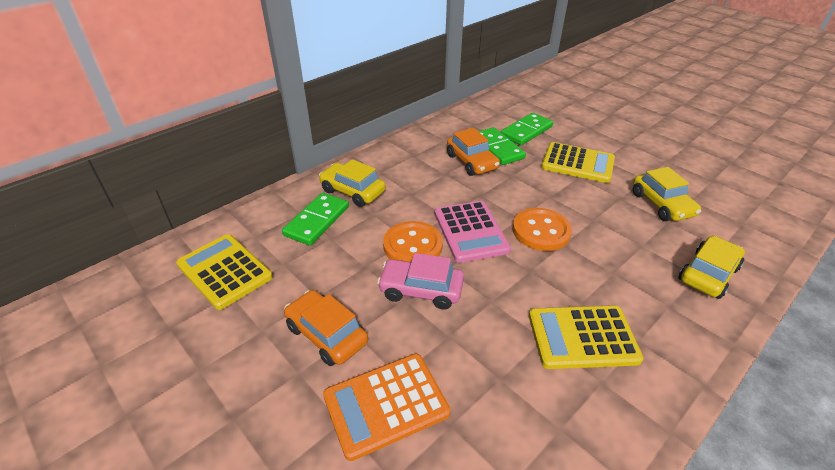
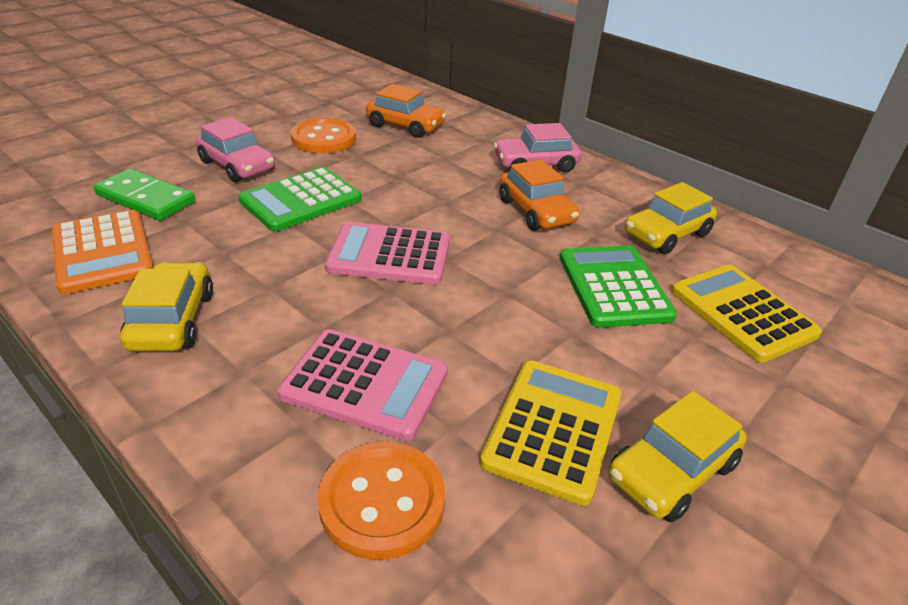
green calculator: none = 0 -> [238,167,361,231] [560,245,677,328] = 2
green domino: [282,193,349,246] [478,127,526,165] [501,113,553,145] = 3 -> [94,169,195,221] = 1
pink calculator: [435,201,511,263] = 1 -> [278,329,448,441] [325,222,450,285] = 2
pink car: [377,253,464,310] = 1 -> [196,117,275,182] [494,123,582,173] = 2
yellow calculator: [176,234,273,310] [529,305,644,369] [541,142,615,183] = 3 -> [480,360,622,506] [671,265,822,363] = 2

